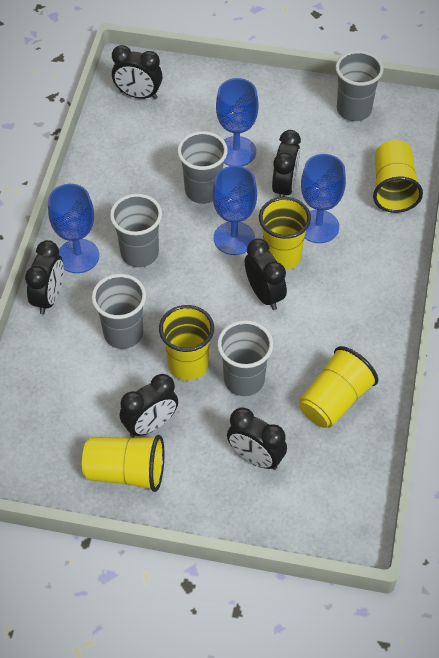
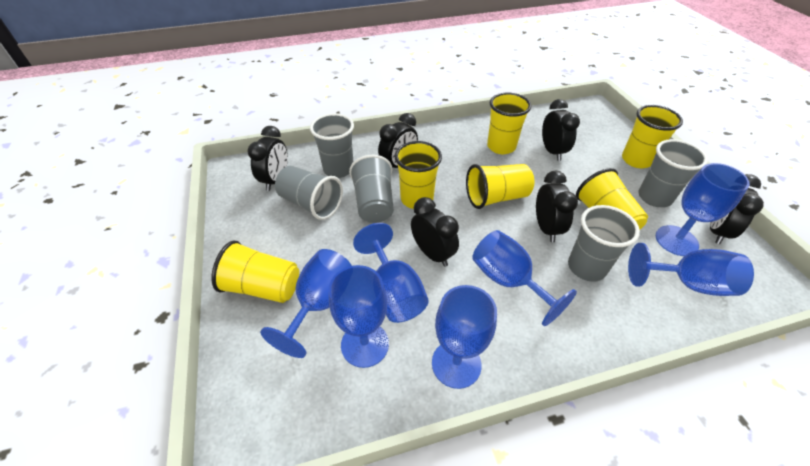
blue goblet: [48,184,99,273] [212,165,257,255] [216,78,259,166] [301,154,346,243] = 4 -> [260,249,352,358] [329,265,389,368] [353,223,429,323] [432,285,497,389] [472,230,577,326] [628,243,754,296] [656,163,750,256] = 7
yellow cup: [82,435,164,492] [159,305,214,381] [259,197,311,270] [299,346,378,428] [373,140,423,213] = 5 -> [212,241,299,303] [394,141,442,209] [466,164,534,209] [487,93,531,154] [576,168,648,229] [622,105,683,168] = 6

